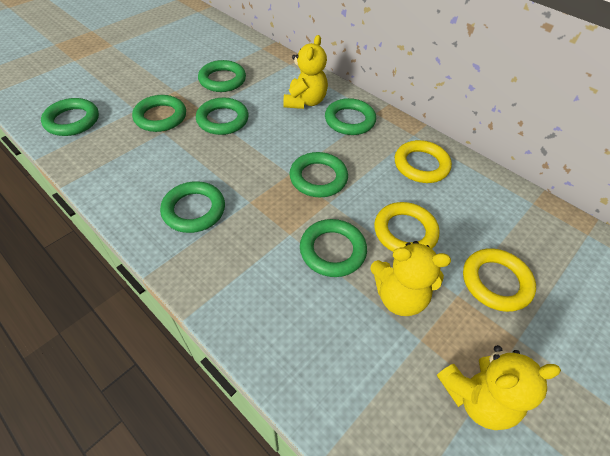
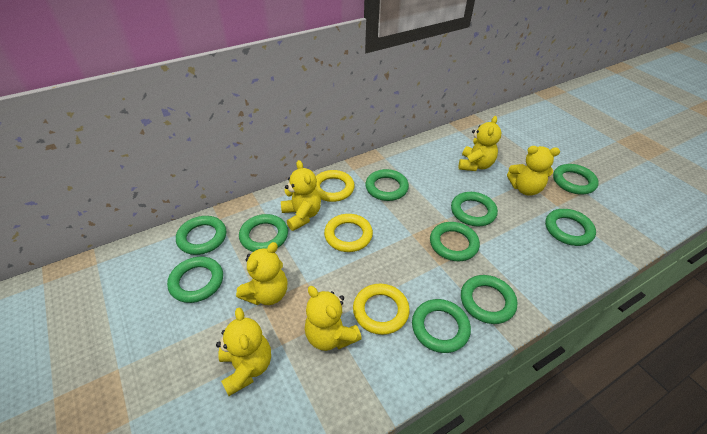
green ring: [41,98,99,136] [132,95,186,132] [160,181,225,233] [196,98,249,135] [198,60,246,92] [289,152,348,197] [300,219,367,277] [325,98,376,135] = 8 -> [167,257,223,303] [176,216,226,255] [239,214,288,252] [365,169,409,201] [412,299,471,353] [430,222,480,261] [451,192,498,227] [461,275,517,324] [545,209,596,246] [553,164,599,194] = 10
yellow teddy bear: [283,35,328,109] [370,241,451,316] [437,345,561,430] = 3 -> [216,307,271,396] [236,242,287,305] [281,160,321,231] [305,286,362,351] [459,116,501,171] [507,146,560,196] = 6

